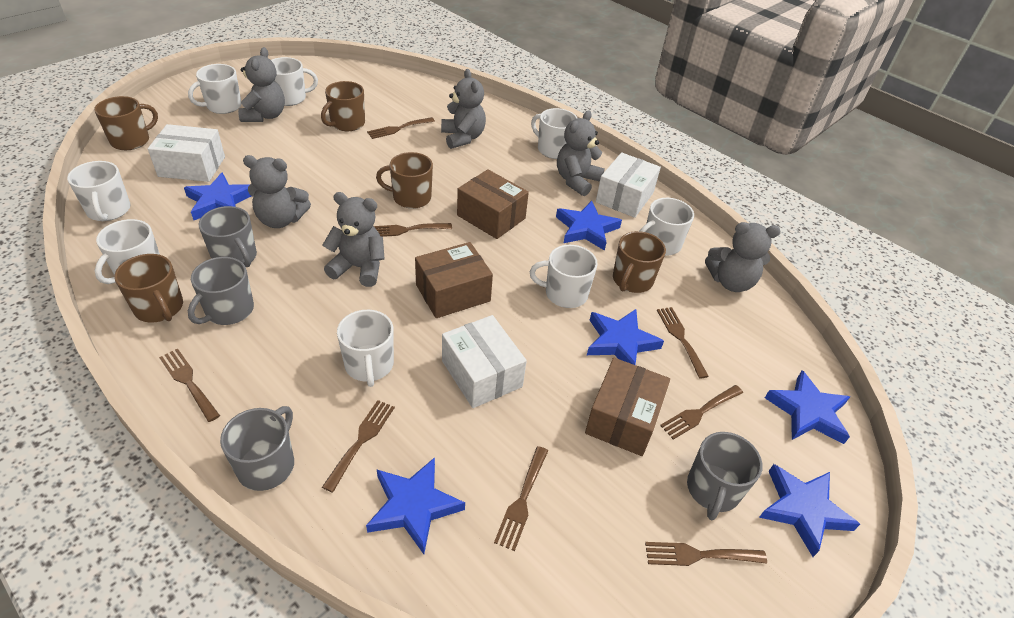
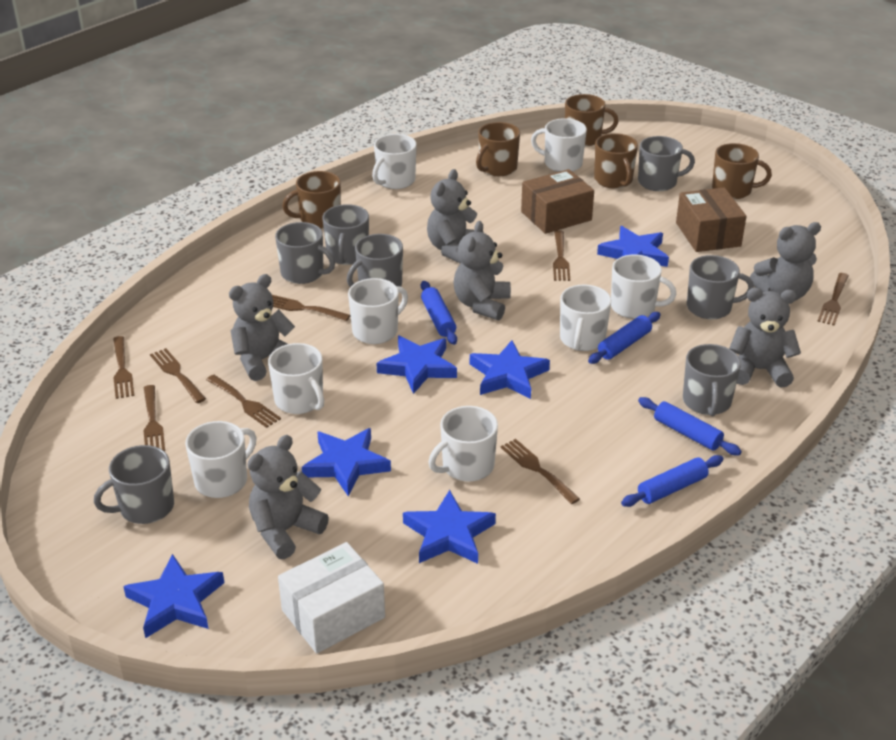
blue rolling pin: none = 0 -> [421,281,457,345] [588,312,661,364] [621,455,723,507] [638,397,742,455] = 4
brown box: [415,242,493,318] [457,169,529,239] [585,358,670,456] = 3 -> [521,169,594,234] [676,188,746,252] = 2
grey mug: [188,257,254,325] [198,206,257,267] [220,406,294,491] [687,432,763,520] = 4 -> [94,445,174,524] [275,222,335,284] [322,204,369,265] [347,234,403,287] [638,136,695,191] [683,344,741,416] [687,255,754,319] = 7
white box: [148,124,225,182] [442,315,527,408] [596,152,661,218] = 3 -> [278,542,385,654] = 1

